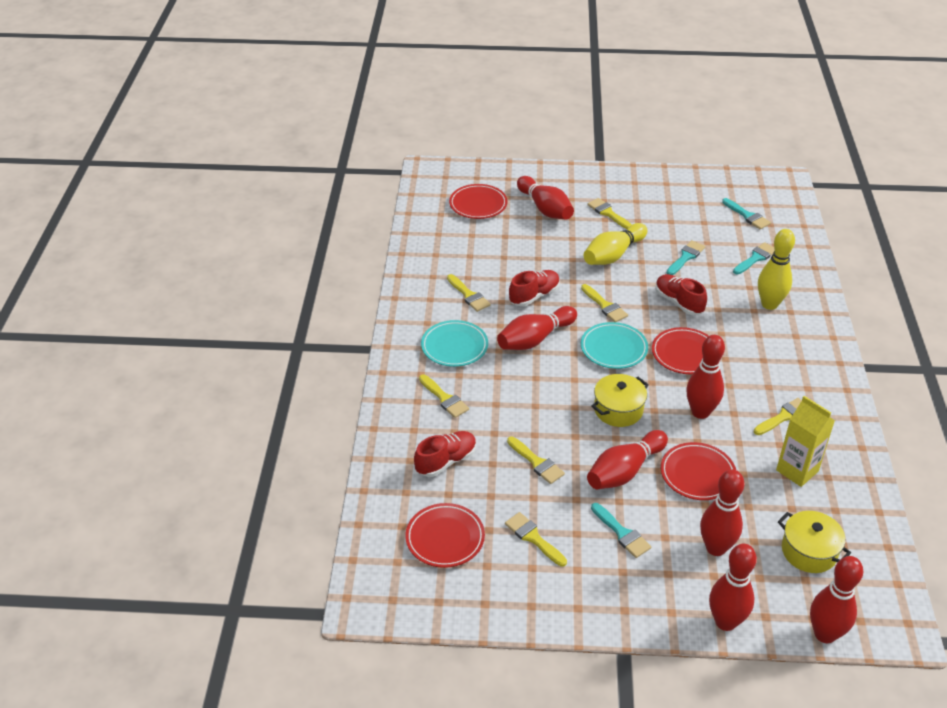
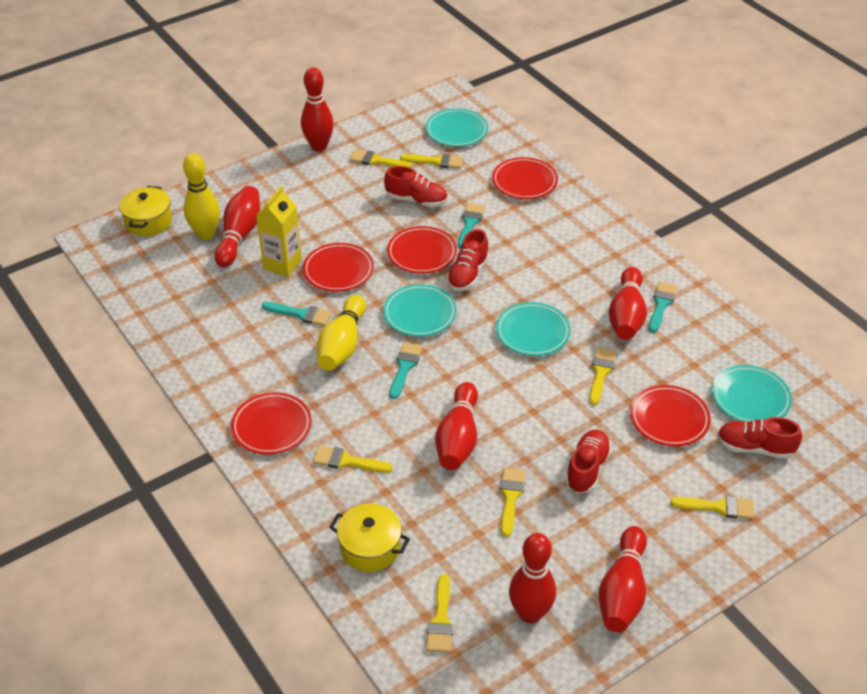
red bowling pin: [497,306,577,350] [517,176,574,220] [587,430,668,489] [686,335,725,419] [700,469,744,556] [709,544,757,631] [810,556,863,643] = 7 -> [215,186,260,267] [301,67,334,151] [435,382,478,470] [509,533,556,624] [599,526,647,633] [608,267,647,340] = 6
red plate: [405,503,485,568] [449,184,507,219] [652,327,709,374] [661,442,736,500] = 4 -> [231,392,312,455] [303,243,374,292] [387,226,457,274] [492,157,558,199] [630,385,711,446] = 5
red shoe: [414,431,476,477] [509,270,560,306] [655,274,707,315] = 3 -> [384,166,447,207] [447,229,489,291] [565,430,612,493] [717,417,802,459] = 4
turquoise plate: [421,320,488,367] [581,322,648,369] = 2 -> [383,284,457,337] [426,108,488,147] [496,302,571,356] [712,365,792,422] = 4

